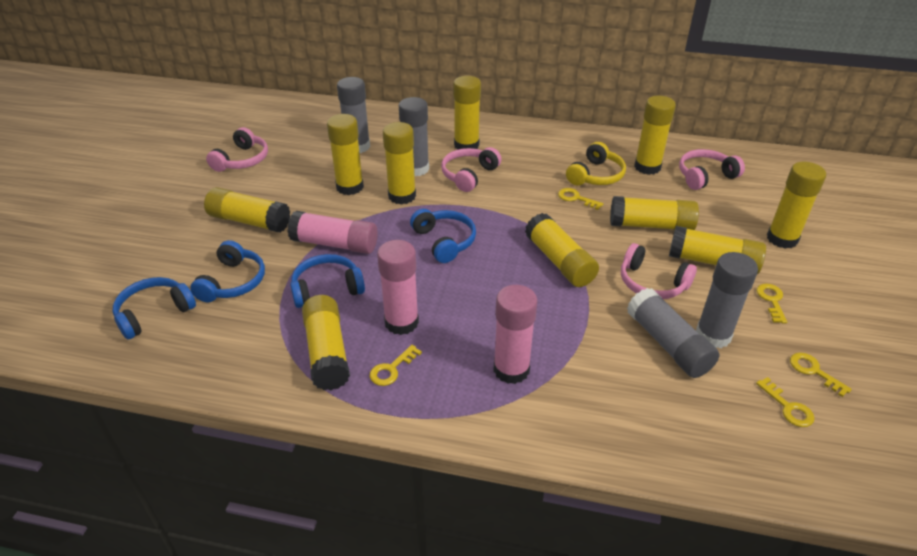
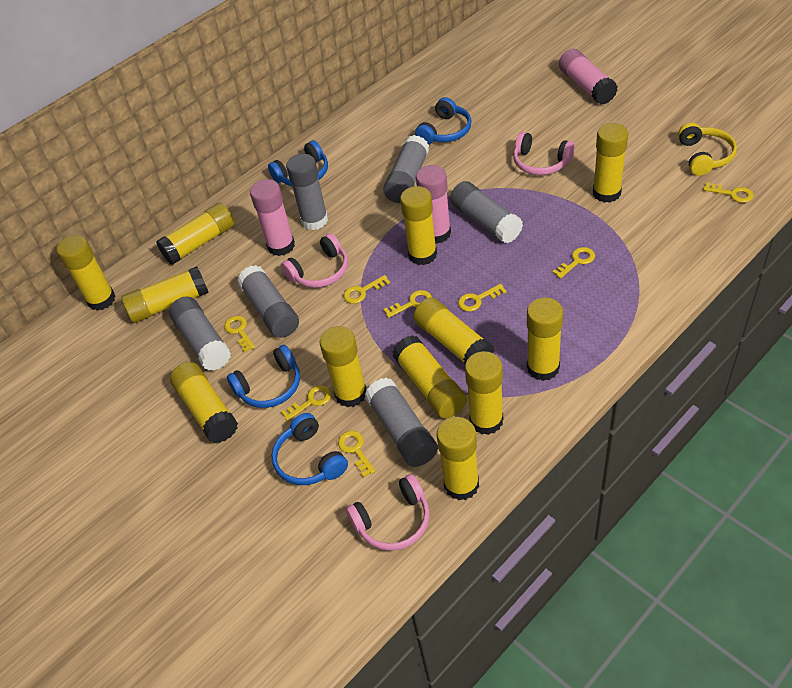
grey glue stick: [337,77,370,153] [399,97,429,176] [627,288,720,378] [696,252,758,348] = 4 -> [169,297,231,371] [237,265,299,338] [286,154,328,230] [365,377,438,467] [383,135,429,203] [450,181,523,243] = 6
pink headphones: [206,127,268,172] [441,147,502,192] [621,243,697,299] [679,149,745,190] = 4 -> [281,233,348,288] [346,474,430,551] [513,132,575,175] = 3
yellow glue stick: [204,187,290,233] [302,295,350,390] [327,114,364,195] [383,122,416,205] [453,76,481,150] [525,213,599,287] [610,196,699,230] [634,96,676,175] [669,226,766,274] [767,162,826,249] = 10 -> [57,235,115,311] [121,266,209,323] [156,203,235,265] [170,362,238,443] [320,326,366,407] [392,335,467,419] [400,186,437,265] [413,298,495,364] [437,417,479,500] [465,351,503,435] [527,297,563,381] [593,123,628,203] = 12
yellow key: [370,345,422,386] [558,188,603,210] [756,377,815,427] [757,283,787,323] [790,353,852,397] = 5 -> [224,315,255,353] [281,385,332,421] [338,430,375,477] [343,275,390,304] [384,290,432,318] [458,284,507,312] [552,247,595,279] [703,182,754,203] = 8

